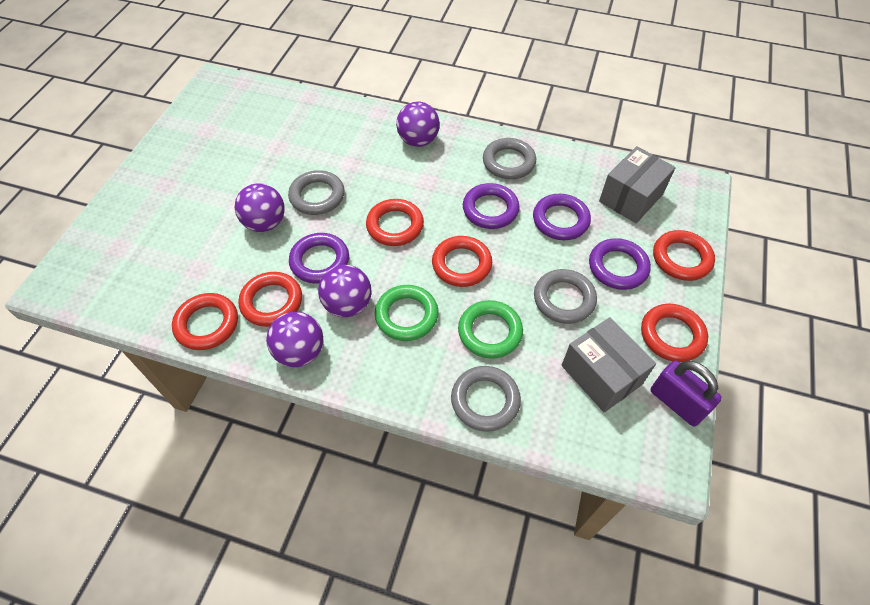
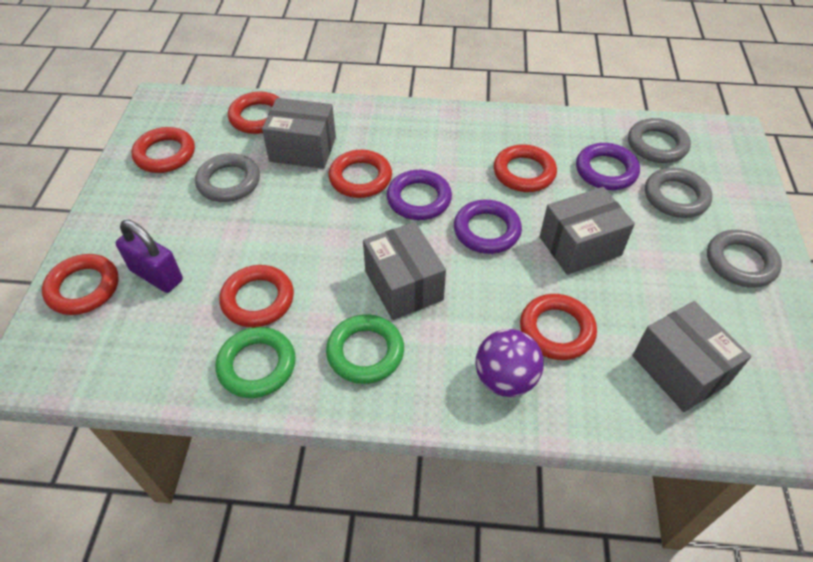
grey box: [562,317,656,412] [599,146,676,223] = 2 -> [262,98,336,169] [363,222,446,320] [540,187,635,275] [632,301,751,412] = 4
purple ball: [234,183,285,232] [266,312,323,367] [318,265,371,317] [396,101,440,147] = 4 -> [476,329,544,397] = 1
purple ring: [289,233,349,284] [463,183,519,229] [533,194,591,240] [589,238,651,290] = 4 -> [387,170,452,220] [454,200,522,254] [576,143,640,190] = 3
red ring: [172,293,238,350] [238,272,302,327] [366,199,424,246] [432,236,492,287] [641,304,708,362] [653,230,715,281] = 6 -> [42,254,119,315] [131,127,195,173] [219,265,294,327] [228,92,280,134] [329,150,392,198] [493,144,557,192] [520,294,597,360] = 7

